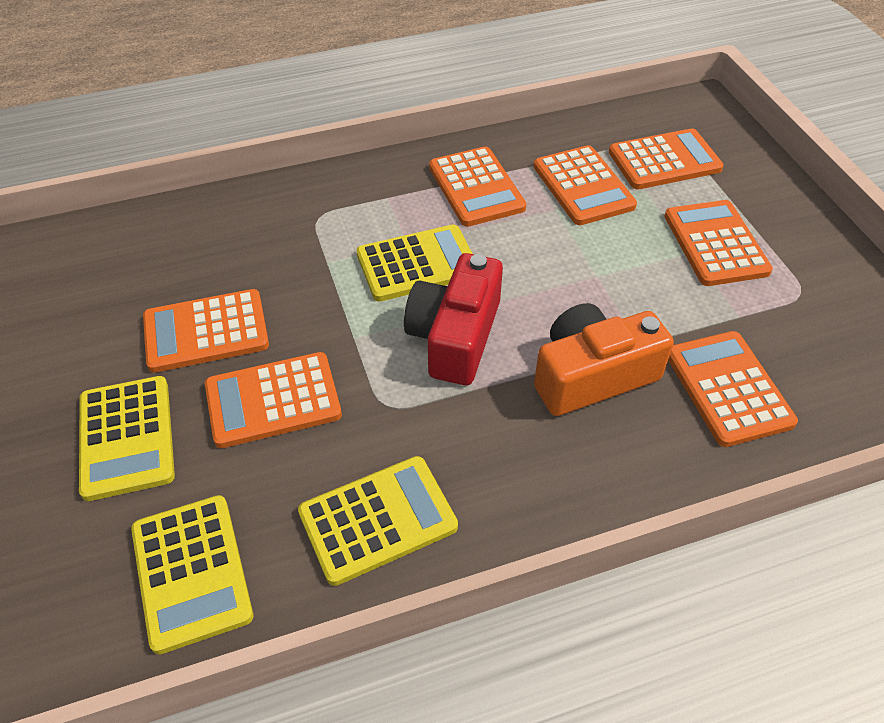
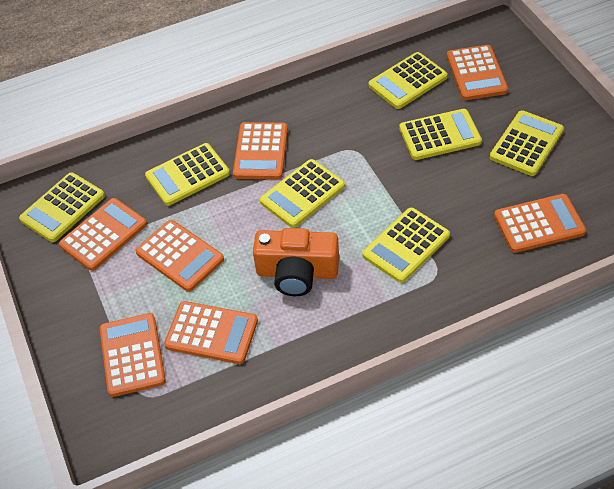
red camera: [404,253,503,385] = 1 -> none = 0
yellow calculator: [79,376,175,501] [131,495,253,654] [298,456,458,586] [356,225,473,302] = 4 -> [19,172,105,242] [145,143,230,206] [260,159,345,228] [362,208,450,283] [369,52,448,109] [399,109,482,160] [490,110,564,176] = 7

